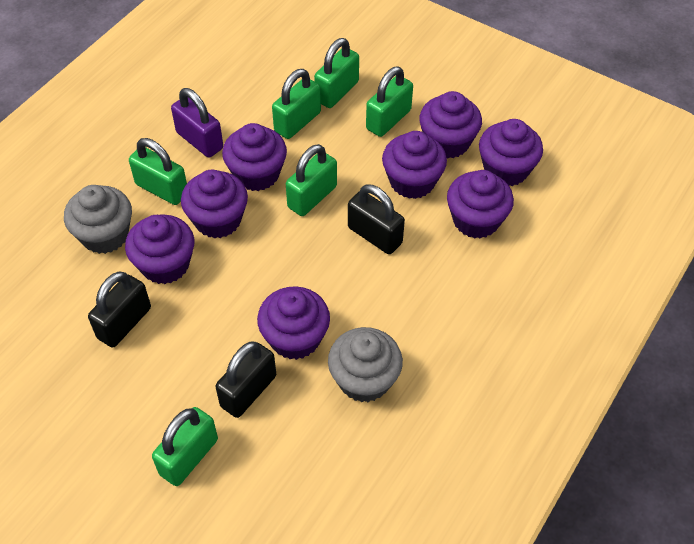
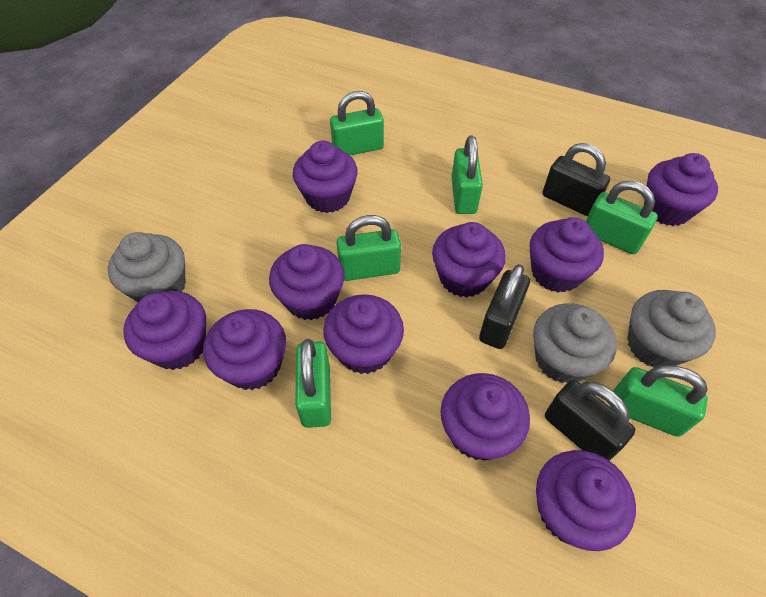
grey cupcake: [64,185,132,254] [328,327,403,402] = 2 -> [108,232,185,302] [533,303,617,383] [627,290,716,368] = 3
purple cupcake: [125,215,194,284] [181,170,248,239] [222,123,287,191] [257,286,330,360] [382,131,447,199] [419,91,482,159] [447,170,514,239] [479,119,543,186] = 8 -> [123,291,206,370] [203,309,286,390] [269,244,345,320] [293,141,358,213] [323,294,404,374] [432,222,506,298] [440,373,530,461] [530,217,604,293] [536,450,636,551] [644,153,718,226] = 10
purple padlock: [171,88,223,158] = 1 -> none = 0

